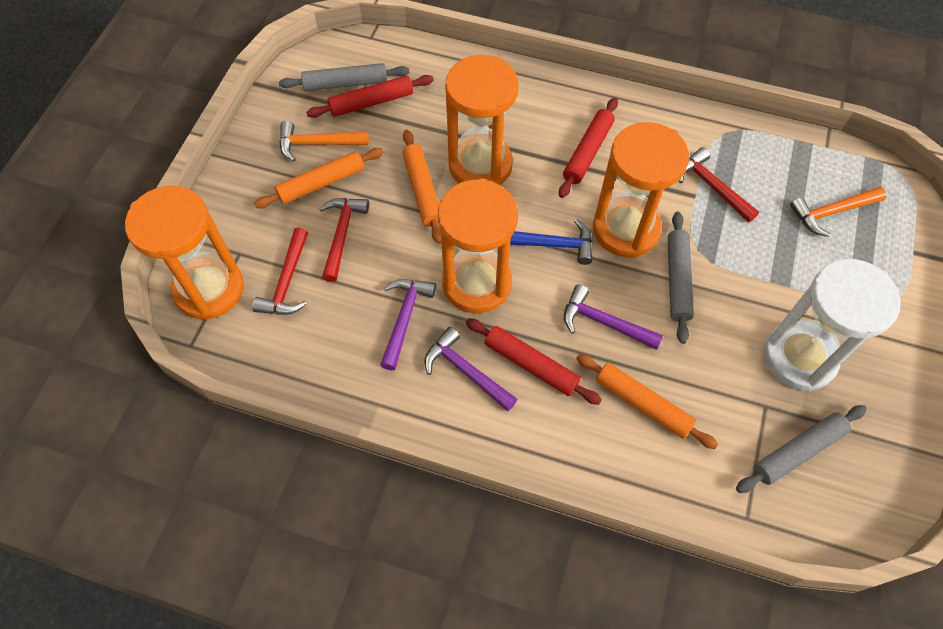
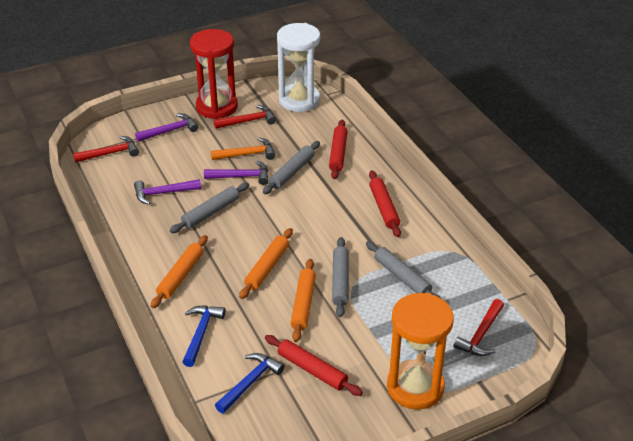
blue hammer: [510,219,592,265] = 1 -> [182,305,225,367] [215,353,285,413] = 2
grey rolling pin: [279,63,409,91] [668,212,694,344] [736,405,867,493] = 3 -> [170,183,249,233] [263,141,320,194] [332,237,349,317] [366,241,441,298] = 4
orange hammer: [279,121,369,161] [790,187,886,237] = 2 -> [211,138,275,160] = 1
orange hourglass: [125,186,244,320] [438,178,518,313] [445,55,519,185] [593,122,689,258] = 4 -> [387,293,454,410] = 1
red hourglass: none = 0 -> [190,29,238,119] = 1

